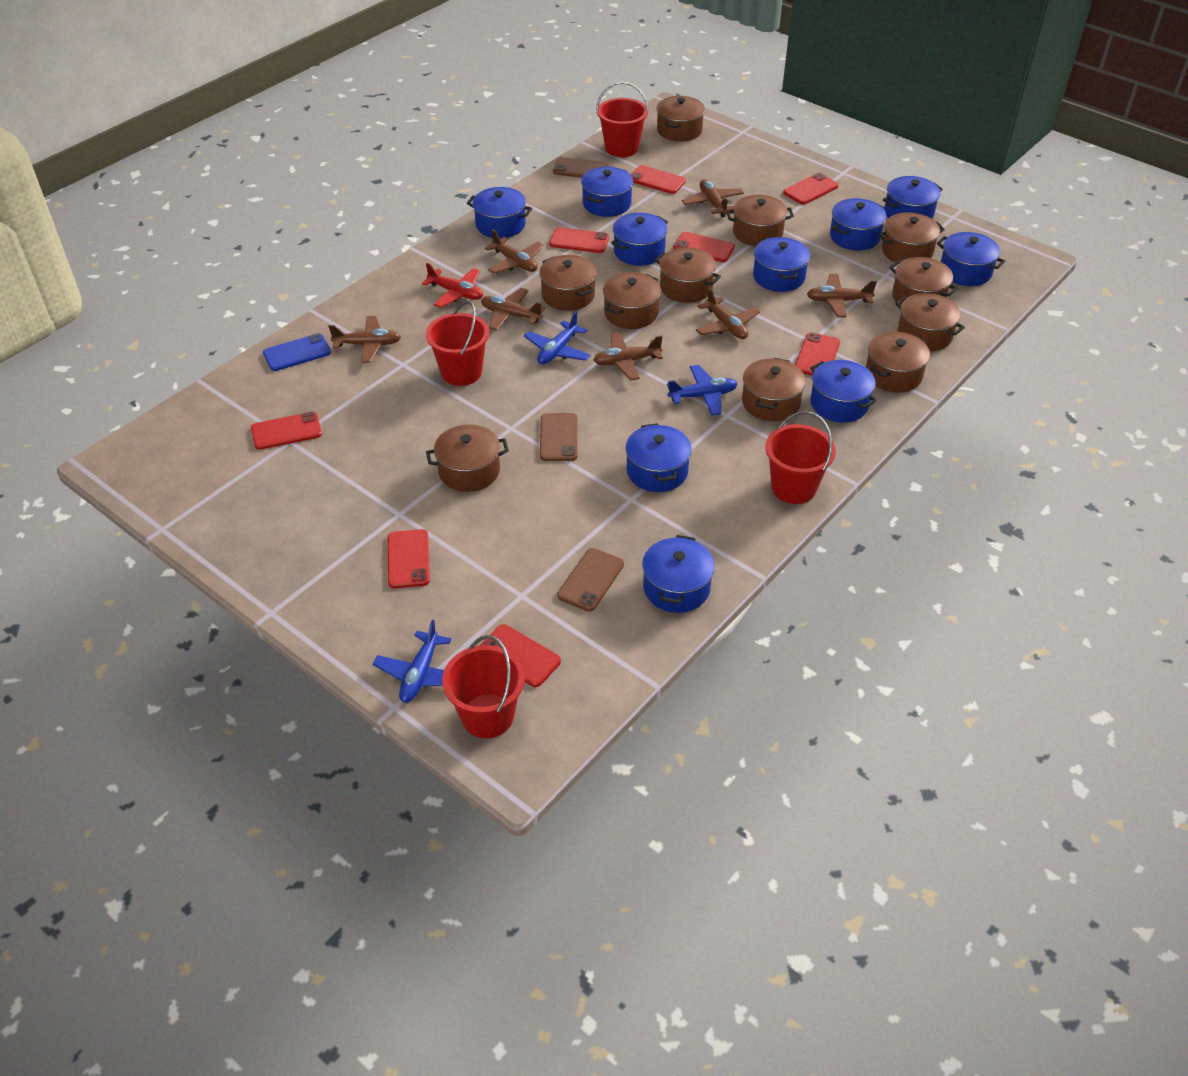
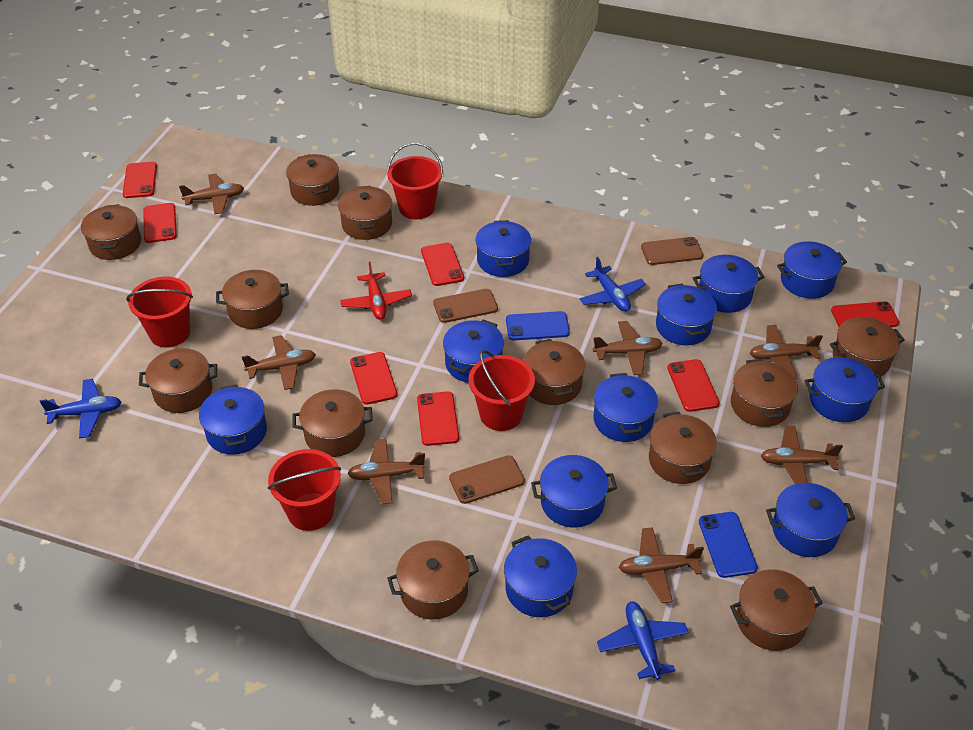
blue phone: [263,333,331,371] = 1 -> [506,311,570,340] [699,512,758,578] = 2
blue pot: [467,187,532,238] [581,167,633,217] [611,213,668,266] [625,423,692,492] [642,535,715,613] [753,237,810,292] [810,360,877,423] [830,198,886,251] [883,176,943,219] [937,232,1005,286] = 10 -> [199,385,267,455] [443,319,504,383] [475,220,531,277] [504,535,577,617] [531,455,617,528] [593,373,658,442] [656,284,717,345] [693,255,764,313] [766,483,855,557] [777,241,847,299] [805,357,885,422] = 11
brown pot: [426,424,509,492] [539,255,596,311] [603,272,661,329] [655,247,721,303] [657,96,705,142] [726,195,794,246] [742,358,806,421] [866,332,930,393] [878,212,945,262] [889,257,958,305] [895,293,965,351] = 11 -> [81,204,141,260] [139,348,217,413] [216,270,289,329] [286,154,339,206] [292,389,373,457] [338,186,392,240] [387,540,479,619] [523,339,585,405] [649,412,717,484] [730,569,823,651] [731,359,798,427] [830,317,905,376] = 12
red phone: [251,412,322,450] [388,529,430,588] [479,624,561,687] [549,227,609,253] [631,165,686,194] [673,232,735,262] [783,173,839,205] [795,332,840,376] = 8 -> [123,162,157,198] [143,203,177,243] [350,352,397,405] [417,391,459,446] [421,243,464,286] [667,359,720,412] [831,301,899,327] = 7

